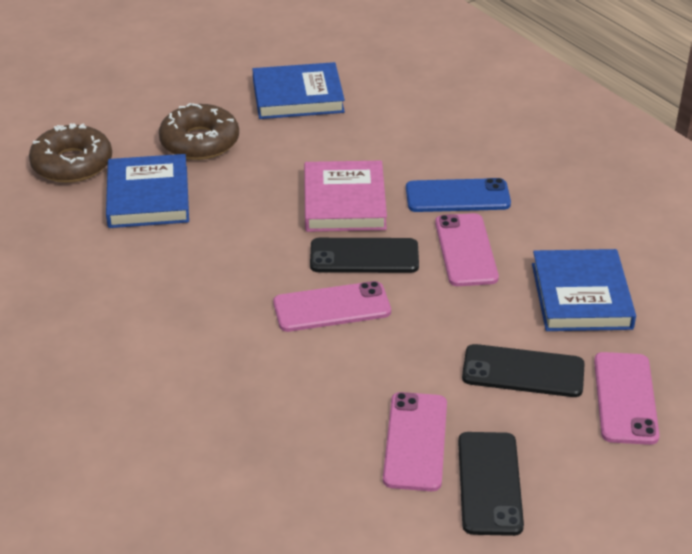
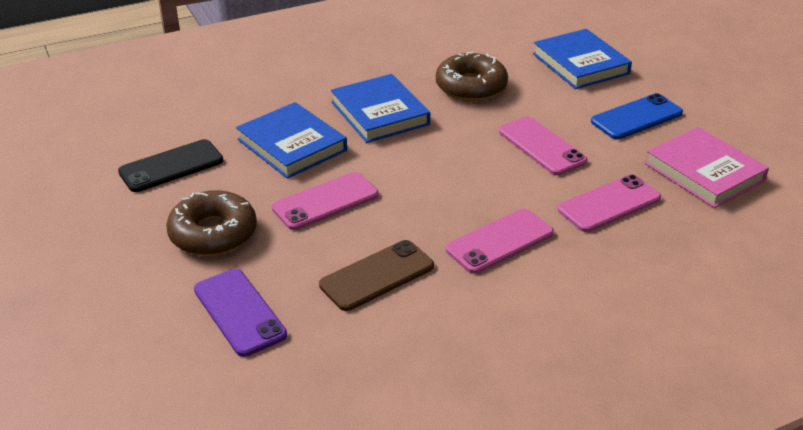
black phone: [310,238,419,273] [458,432,524,536] [462,344,585,397] = 3 -> [118,139,223,192] = 1
brown phone: none = 0 -> [319,240,434,311] = 1
purple phone: none = 0 -> [194,269,287,357] = 1

